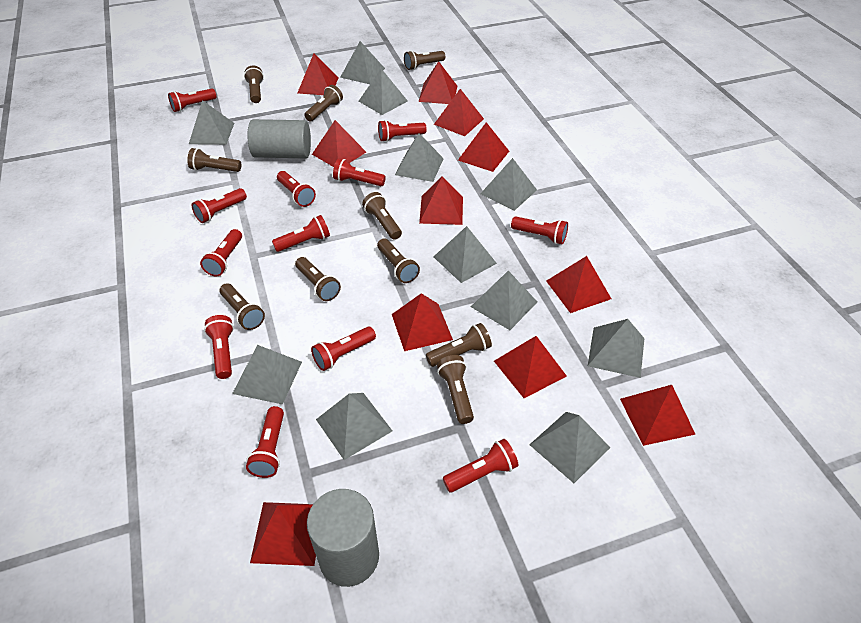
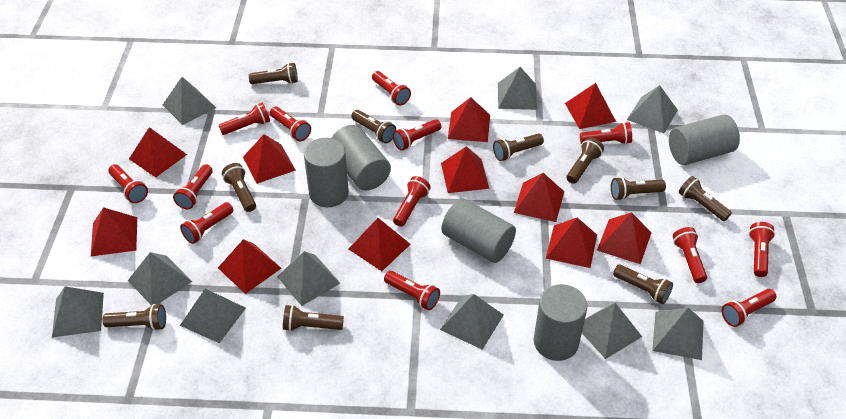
grey cylinder: [247,119,311,158] [307,489,379,587] = 2 -> [304,138,349,207] [332,125,391,190] [442,198,516,263] [534,284,587,361] [669,115,740,165] = 5
grey pyramid: [189,100,234,145] [232,345,302,404] [316,393,392,460] [340,41,385,84] [359,69,408,115] [395,133,444,182] [434,226,497,283] [471,271,537,330] [481,158,537,211] [529,412,610,483] [588,319,644,378] = 11 -> [52,286,104,337] [128,252,192,306] [163,77,216,125] [180,289,246,343] [277,251,340,306] [440,294,504,350] [498,67,537,110] [582,303,642,359] [627,85,678,133] [652,308,704,360] = 10
red flashlight: [168,89,217,112] [192,188,247,223] [200,229,242,277] [204,315,234,379] [246,406,284,478] [272,215,330,252] [277,171,316,207] [311,327,376,371] [333,158,386,186] [378,120,427,142] [443,439,518,492] [511,217,568,244] = 12 -> [108,164,148,203] [173,164,213,209] [180,202,233,244] [219,103,270,135] [270,107,311,141] [372,71,411,105] [384,271,440,310] [393,119,441,151] [393,176,431,227] [580,122,632,144] [673,227,707,283] [722,289,777,327] [749,222,775,277] = 13

